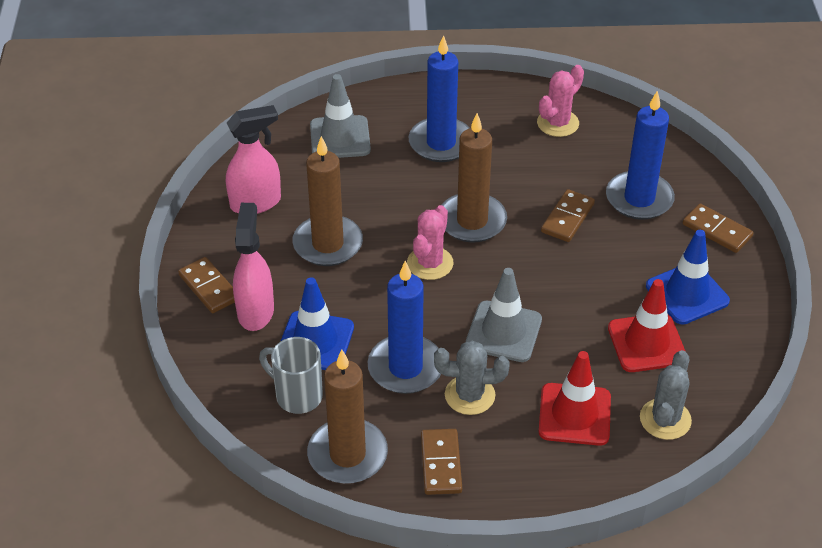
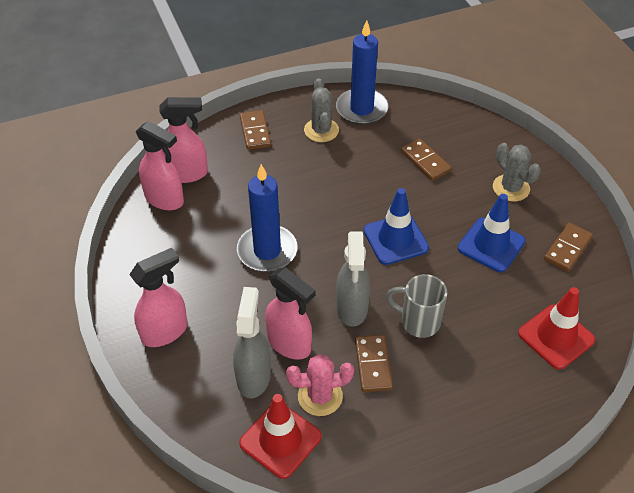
blue candle: [368,261,441,394] [409,35,470,162] [606,91,675,220] = 3 -> [237,164,297,272] [336,20,388,125] = 2
brown candle: [292,136,363,266] [307,350,388,484] [442,113,507,243] = 3 -> none = 0
grey spray bottle: none = 0 -> [233,287,271,398] [336,231,370,327] = 2
grey traffic cone: [310,74,371,158] [466,268,542,362] = 2 -> none = 0
pink cactus: [407,205,453,280] [537,65,584,137] = 2 -> [286,354,354,416] = 1
pink spray bottle: [226,105,281,214] [233,203,274,331] = 2 -> [129,248,188,347] [136,121,184,210] [160,97,208,183] [265,267,315,360] = 4

